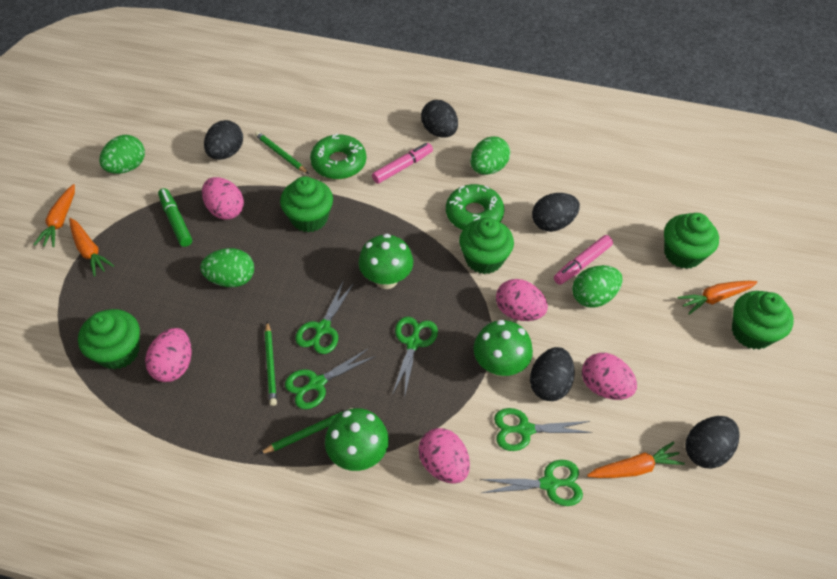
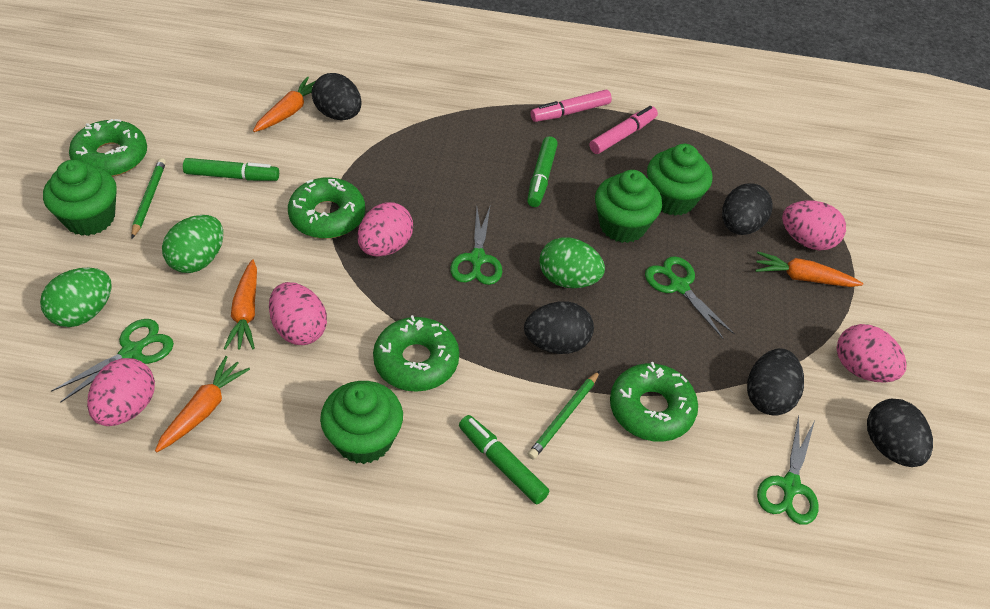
green cupcake: [78,309,140,370] [280,176,333,233] [459,218,514,274] [664,213,719,269] [732,291,794,349] = 5 -> [43,160,117,236] [320,381,403,464] [595,170,662,243] [647,144,712,216] = 4
green donut: [310,134,366,179] [446,184,504,230] = 2 -> [69,119,147,177] [288,177,365,239] [373,315,459,392] [610,362,698,442] = 4
green egg: [99,135,145,174] [200,248,254,287] [470,136,510,175] [572,265,623,308] = 4 -> [40,267,112,327] [162,215,223,273] [539,237,605,288] = 3
green marker: [158,188,192,247] = 1 -> [183,158,279,181] [459,415,549,504] [527,136,558,207] = 3
green mushroom: [325,408,389,471] [359,234,413,289] [474,320,533,377] = 3 -> none = 0
green pencil: [255,131,309,174] [259,408,353,454] [265,321,277,406] = 3 -> [131,158,166,238] [528,370,600,459] = 2
green scissors: [285,348,375,409] [295,280,354,354] [392,317,438,395] [480,460,583,506] [494,408,593,451] = 5 -> [51,319,174,403] [450,207,503,285] [645,256,735,340] [757,415,818,525] = 4

